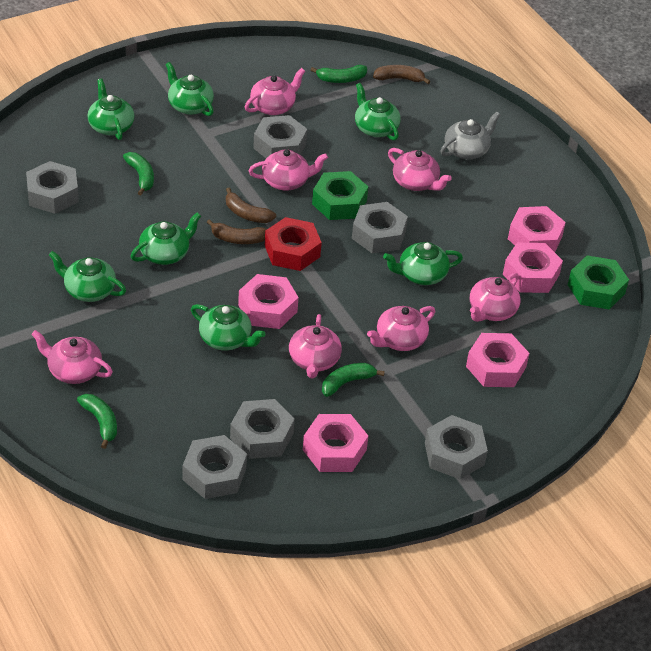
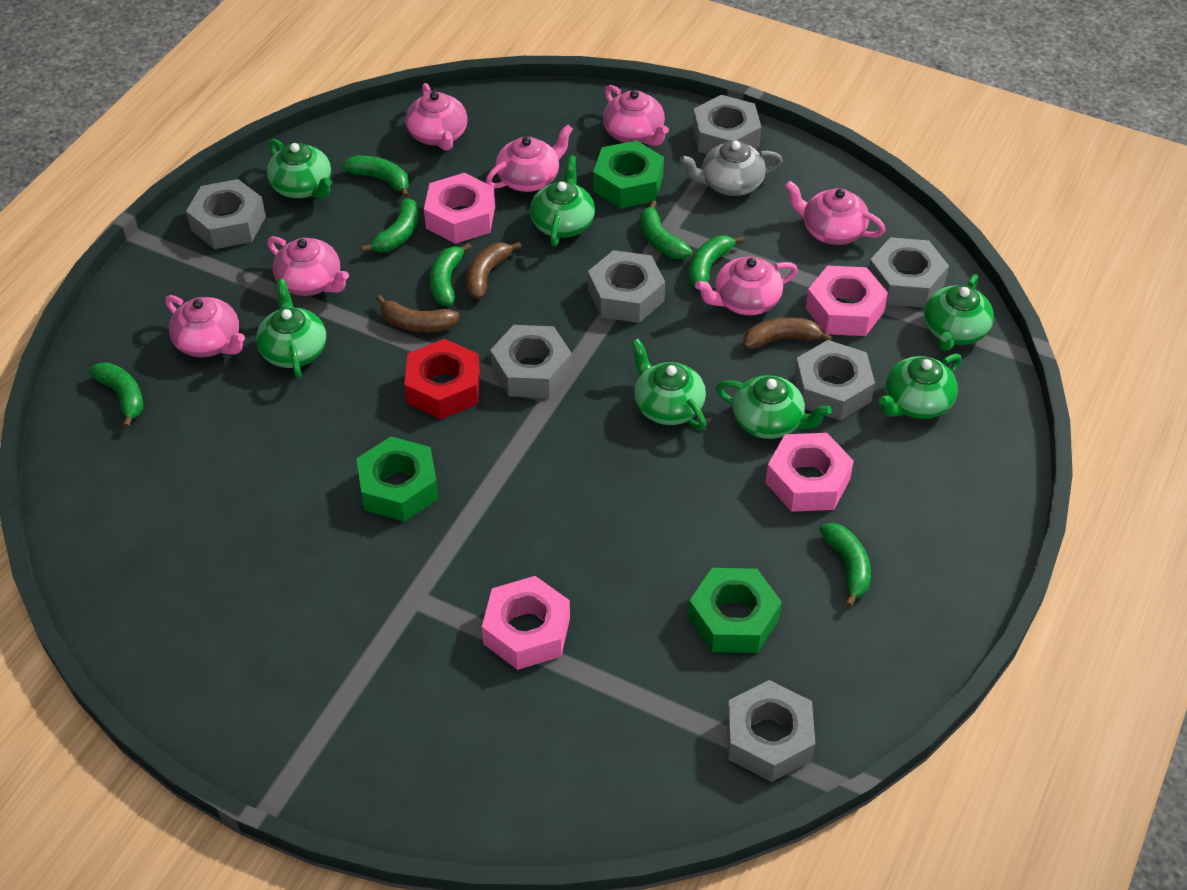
green banana: [77,394,117,449] [123,152,154,196] [310,65,367,83] [322,363,385,397] = 4 -> [88,362,143,428] [342,156,409,198] [361,198,419,252] [430,243,471,306] [640,200,692,259] [689,235,744,290] [820,523,871,607] = 7
green nut: [312,171,368,220] [568,256,629,310] = 2 -> [356,436,439,522] [593,140,664,209] [688,568,782,653] = 3
grey nut: [26,161,79,214] [182,435,247,499] [230,399,295,459] [253,115,307,158] [352,202,408,254] [425,415,488,479] = 6 -> [186,179,266,249] [490,325,572,398] [588,250,665,323] [693,95,761,154] [727,680,815,782] [794,340,875,421] [869,237,949,308] = 7
pink nut: [238,274,299,329] [303,414,368,472] [466,333,530,387] [503,243,563,293] [508,206,566,252] = 5 -> [424,173,495,244] [482,576,570,670] [765,433,854,512] [806,266,888,336] = 4

